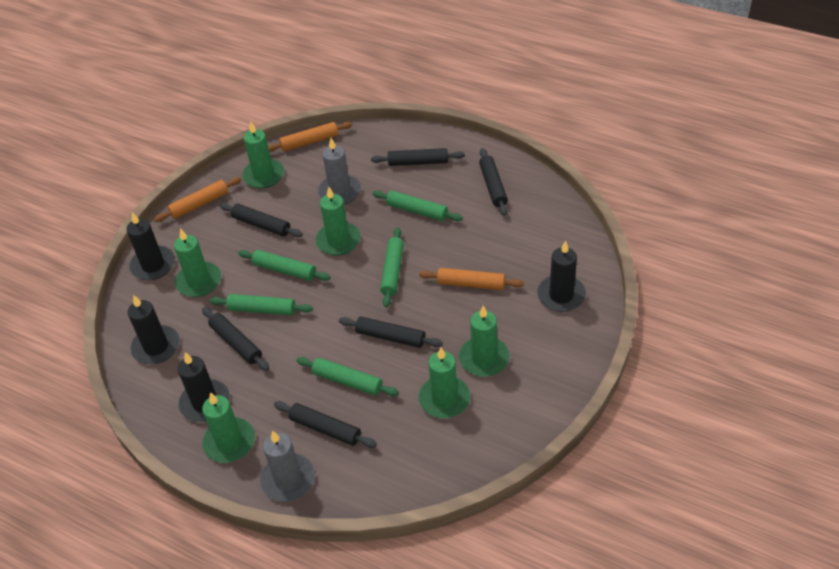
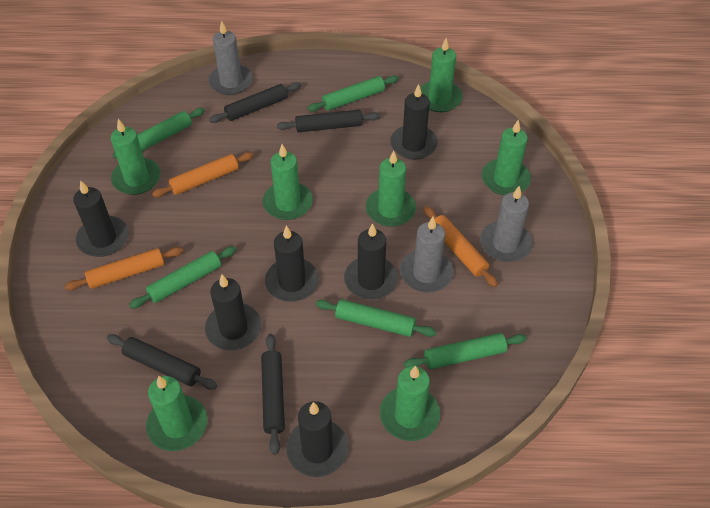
black candle: [127,212,175,280] [128,295,179,364] [178,352,230,422] [537,241,586,312] = 4 -> [73,180,129,257] [205,274,261,351] [265,225,319,302] [286,401,348,477] [344,223,398,300] [390,84,438,160] = 6
black rolling pin: [202,307,269,371] [220,203,303,237] [274,401,377,448] [339,317,443,348] [371,148,465,166] [479,148,508,216] = 6 -> [107,334,217,389] [209,82,301,123] [261,334,285,455] [277,110,380,133] = 4
green candle: [174,228,221,297] [202,392,255,463] [242,121,284,189] [315,187,360,256] [419,348,470,418] [459,305,509,377] = 6 -> [111,119,161,195] [146,376,207,451] [262,144,313,220] [365,150,416,227] [380,365,440,441] [420,38,463,112] [482,119,531,195] = 7
grey candle: [260,431,315,502] [318,138,361,205] = 2 -> [208,20,253,95] [400,217,454,293] [480,186,533,262] = 3

